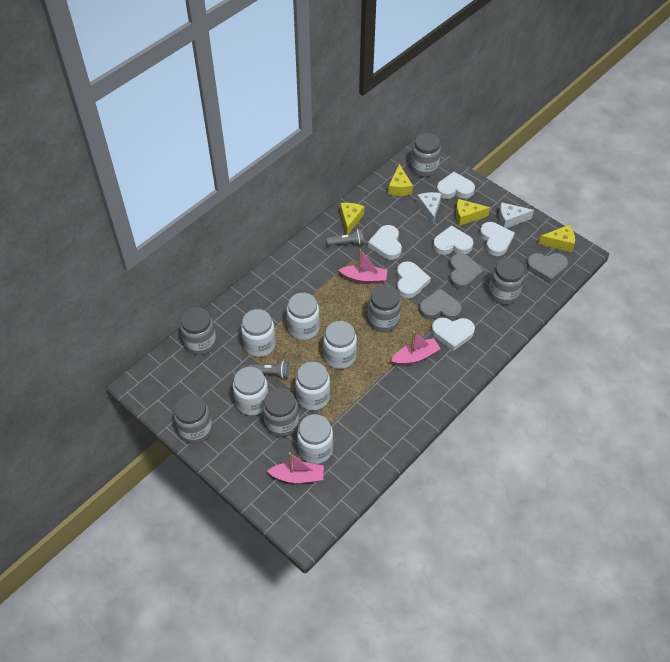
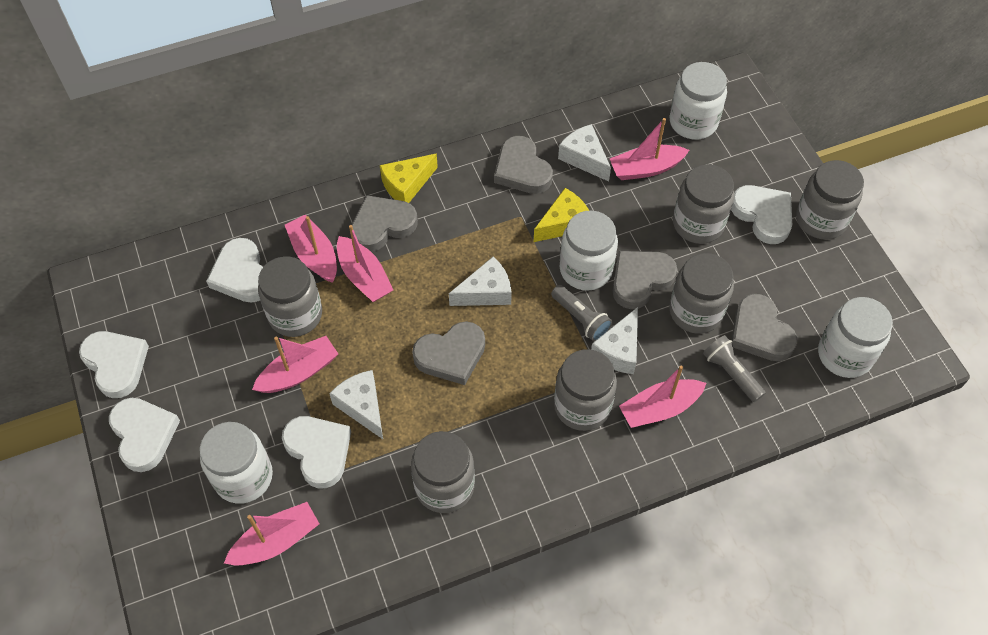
grey heart: [419,289,462,321] [450,253,484,290] [526,253,568,283] = 3 -> [351,195,418,252] [412,322,485,385] [494,136,553,194] [613,251,677,309] [731,294,797,361] = 5
pink boat: [267,452,324,483] [339,249,387,284] [391,331,440,365] = 3 -> [224,502,319,566] [252,336,338,393] [285,214,337,282] [337,225,393,302] [610,118,689,180] [619,365,706,428] = 6
white cheese: [416,192,442,225] [499,202,534,228] = 2 -> [329,370,383,439] [449,256,512,306] [558,124,611,182] [591,307,638,374] = 4
white heart: [368,225,402,260] [397,261,431,298] [431,317,475,351] [433,225,473,255] [436,172,475,199] [480,222,515,256] = 6 -> [79,331,149,398] [109,398,180,472] [206,238,263,303] [282,416,351,489] [731,185,792,244] = 5
white jar: [233,367,269,416] [241,309,276,357] [287,293,320,340] [295,362,330,411] [297,414,333,464] [323,321,357,369] = 6 -> [200,422,273,504] [560,210,618,291] [669,62,727,140] [818,297,893,378] = 4
yellow cheese: [340,203,364,234] [388,164,413,196] [456,199,490,226] [539,225,575,252] = 4 -> [380,154,438,203] [533,188,589,242] = 2

